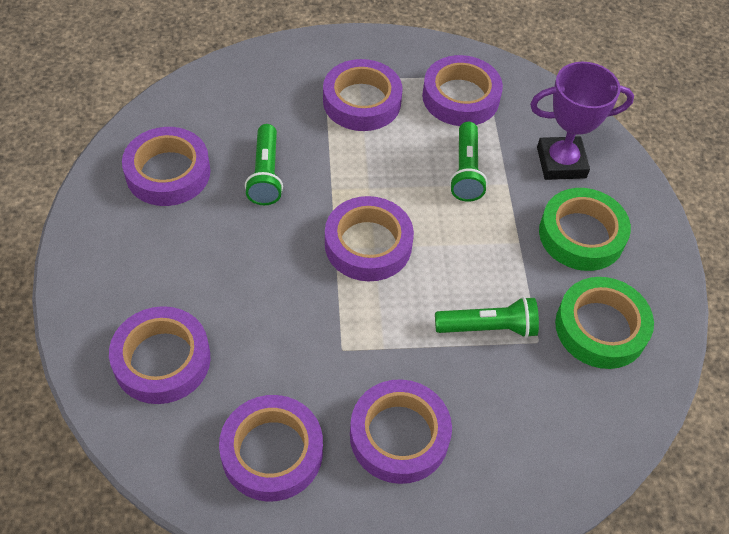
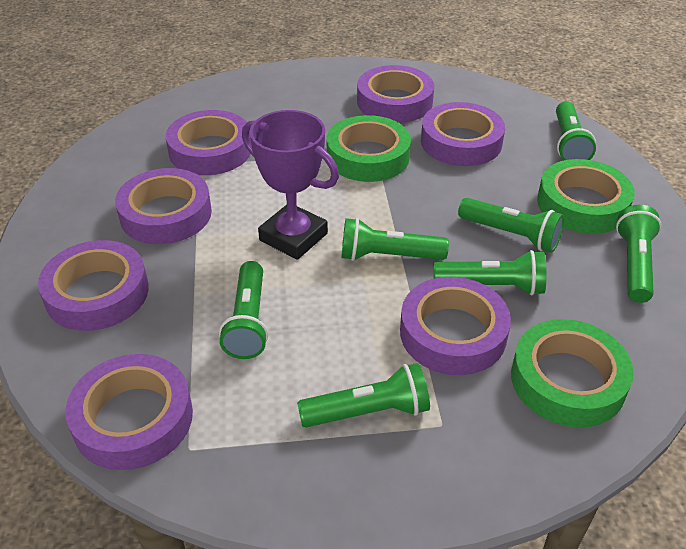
green flashlight: [245,124,283,205] [435,297,539,338] [450,122,487,202] = 3 -> [219,261,268,359] [297,363,430,427] [341,218,449,261] [433,250,547,295] [458,198,564,253] [556,101,596,161] [616,205,662,303] = 7
green tape: [539,188,631,271] [555,277,654,369] = 2 -> [327,115,411,182] [511,319,634,428] [537,159,635,234] = 3

